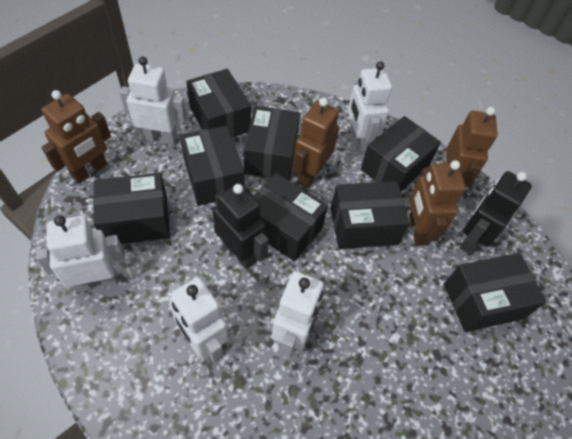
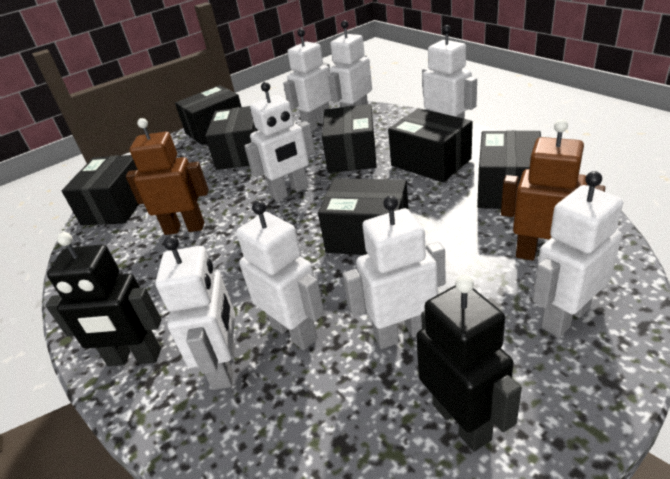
black box: [93,173,170,244] [180,126,244,206] [186,69,251,138] [244,106,300,181] [254,173,328,262] [331,181,410,249] [361,116,441,191] [444,253,546,332] = 8 -> [62,155,139,225] [175,85,242,145] [205,106,258,170] [318,178,408,255] [322,104,377,173] [388,108,473,182] [477,130,541,209] = 7
brown robot: [41,90,111,183] [293,98,339,188] [409,160,466,246] [446,107,498,187] = 4 -> [126,118,209,235] [501,119,605,260] = 2
white robot: [36,215,125,292] [120,56,187,145] [169,277,228,364] [272,271,324,358] [348,62,392,153] = 5 -> [156,236,235,390] [236,200,325,350] [244,82,315,201] [283,29,331,132] [328,20,372,107] [343,196,445,349] [422,25,477,119] [533,171,623,337] = 8

